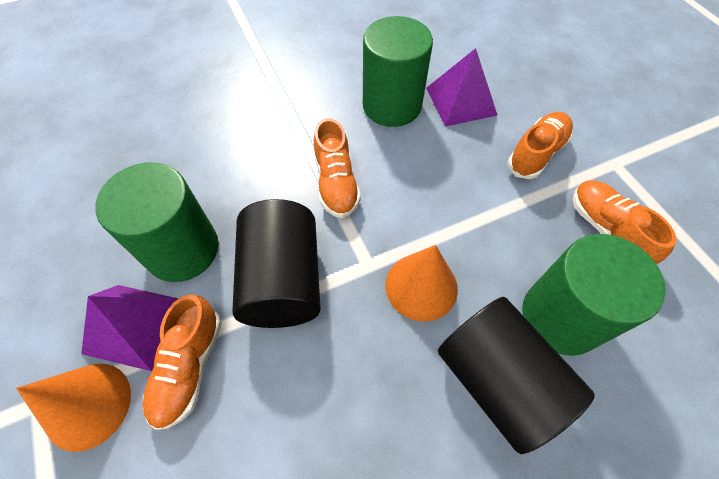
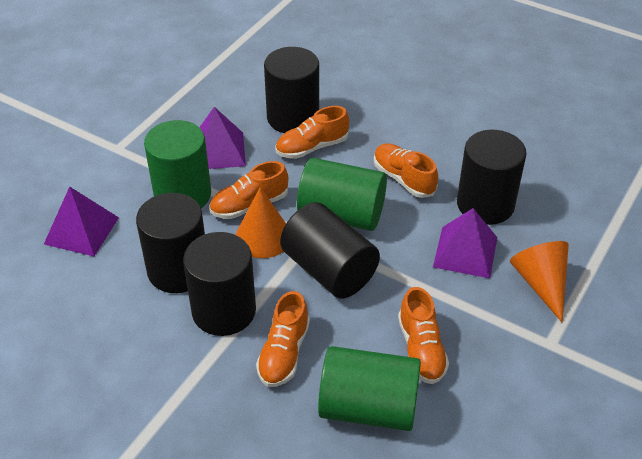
black cylinder: [232,199,321,328] [438,297,595,454] = 2 -> [136,193,205,293] [183,232,256,336] [264,47,319,133] [280,202,380,299] [457,130,527,225] = 5
orange shoe: [143,295,222,430] [314,118,361,218] [508,112,573,179] [573,180,677,264] = 4 -> [209,161,288,219] [256,291,310,387] [276,106,349,159] [374,144,438,198] [398,287,449,384] = 5
purple pyramid: [81,285,179,371] [426,48,498,127] = 2 -> [44,187,119,256] [199,107,246,169] [433,208,497,278] = 3

